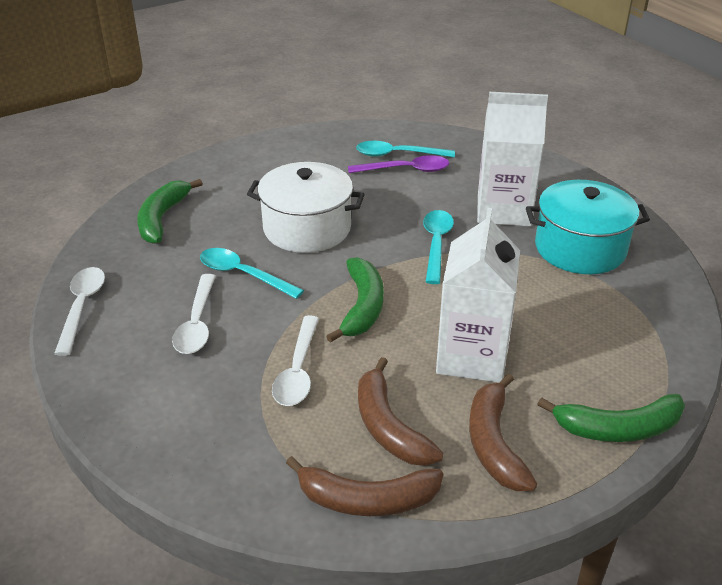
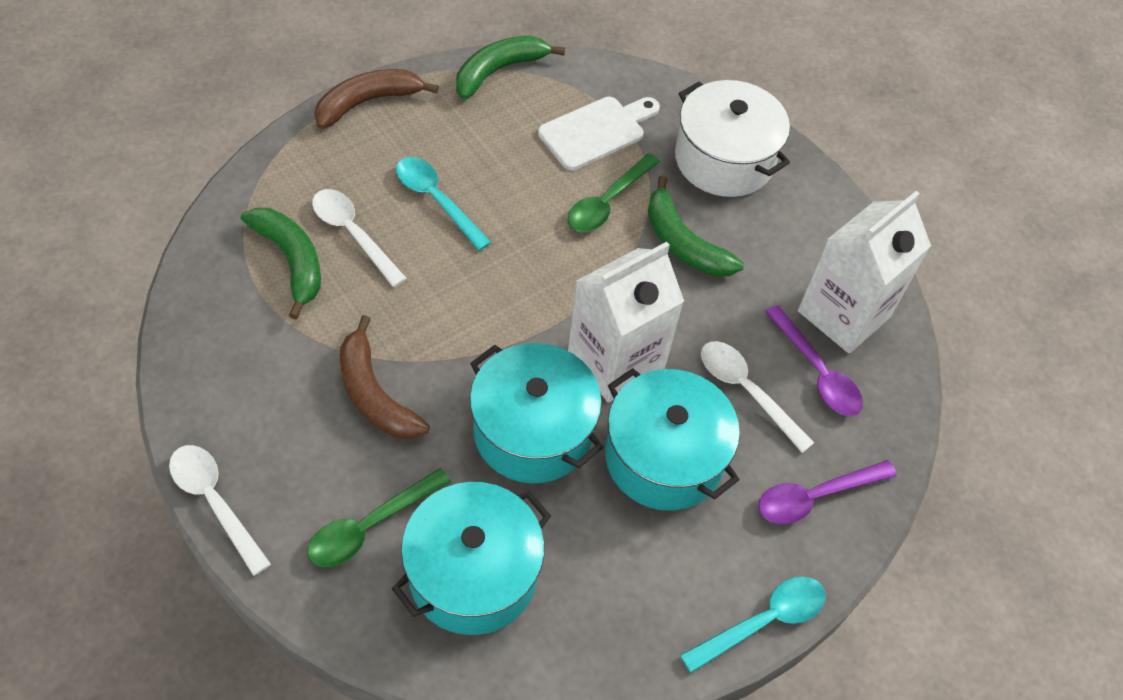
brown banana: [286,456,443,516] [358,357,443,466] [469,373,538,491] = 3 -> [315,69,439,129] [340,315,430,439] = 2
green spoon: none = 0 -> [307,468,451,567] [568,153,660,232] = 2
purple spoon: [348,155,449,173] = 1 -> [758,460,897,524] [765,305,863,416] = 2
turquoise pot: [526,180,650,274] = 1 -> [392,482,551,635] [470,343,603,483] [605,368,740,510] = 3
turquoise spoon: [200,248,304,299] [356,141,455,157] [423,210,454,284] = 3 -> [396,157,492,251] [680,576,826,673] = 2
white cutting board: none = 0 -> [538,97,660,170] = 1

